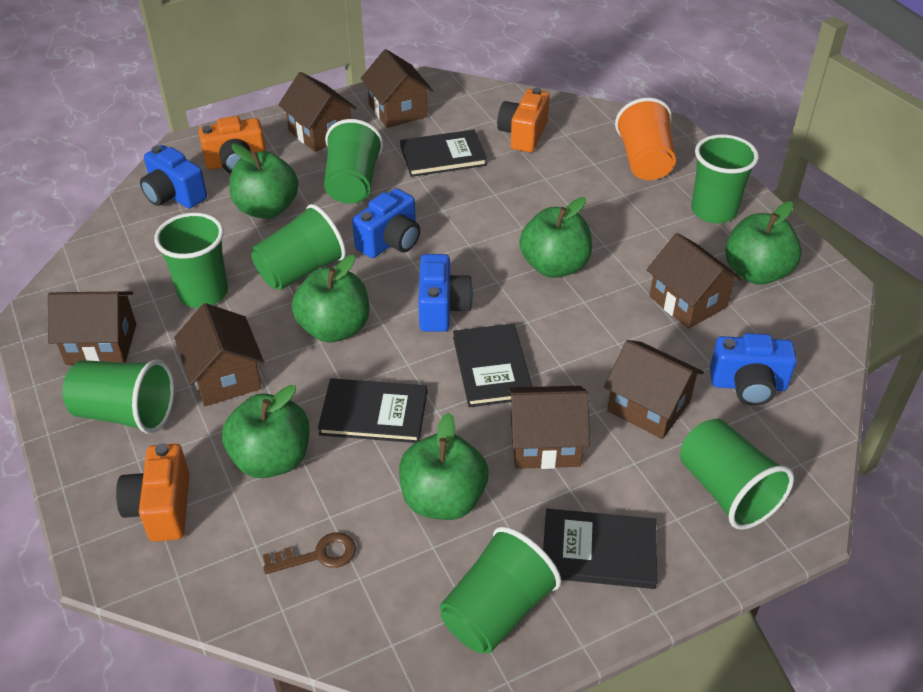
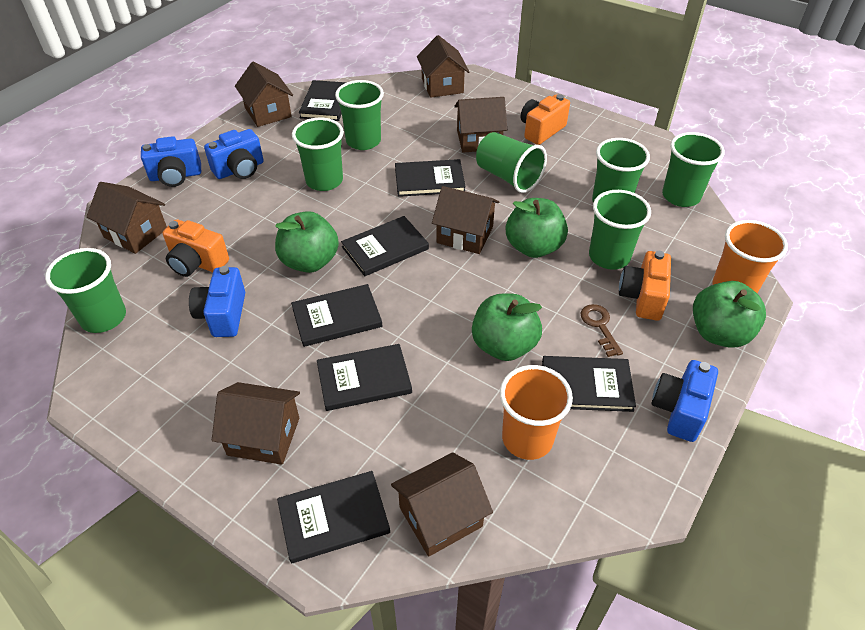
black book: [318,378,427,443] [400,130,487,177] [453,324,532,407] [543,508,657,589] = 4 -> [277,471,390,563] [291,284,382,347] [299,80,347,121] [317,344,412,411] [341,216,429,276] [395,159,466,197] [542,356,636,412] = 7
green apple: [222,385,310,478] [229,143,298,219] [292,255,369,343] [399,413,488,520] [519,197,592,278] [725,201,802,284] = 6 -> [275,211,339,273] [472,294,542,361] [506,198,568,258] [693,281,766,348] = 4
orange cup: [615,98,676,180] = 1 -> [500,365,573,460] [712,220,788,293] = 2

